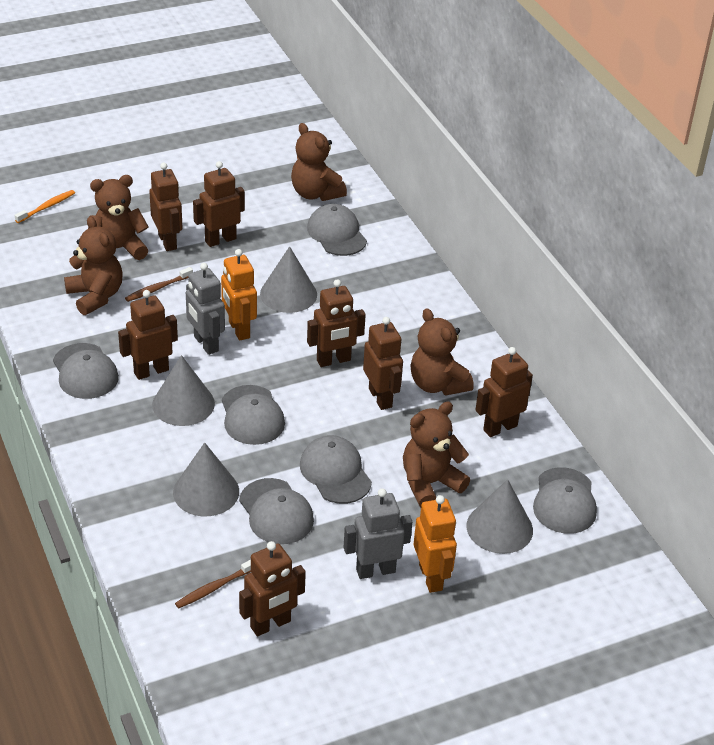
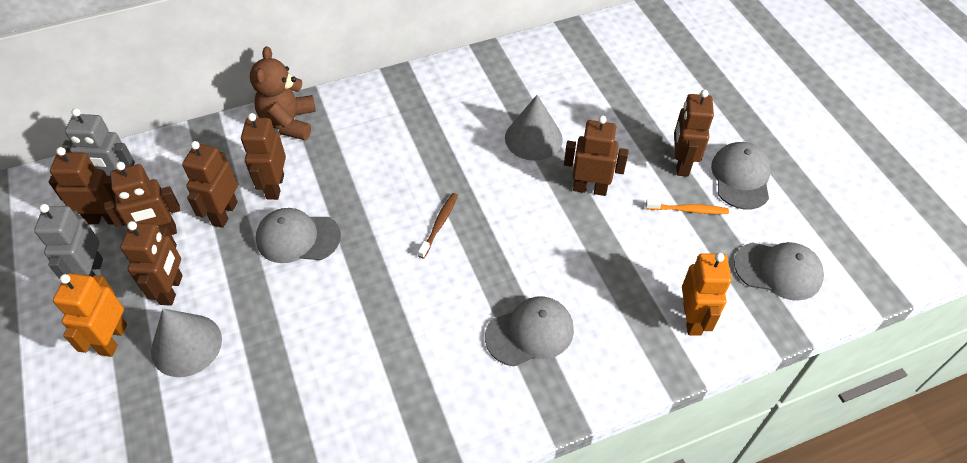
brown teddy bear: [64,216,122,315] [88,175,149,260] [291,123,347,201] [403,401,470,507] [410,308,474,395] = 5 -> [250,46,316,140] = 1
brown toothbrush: [125,267,193,302] [175,560,251,608] = 2 -> [418,193,458,259] = 1
grey cap: [53,343,119,399] [222,385,285,445] [239,478,314,544] [300,435,372,504] [307,204,367,256] [533,467,597,534] = 6 -> [256,208,341,263] [485,297,574,366] [711,142,771,209] [734,242,824,301] = 4
grey cone: [152,355,215,426] [173,442,239,516] [260,246,317,313] [466,479,533,554] = 4 -> [151,309,222,377] [505,95,563,161] = 2

